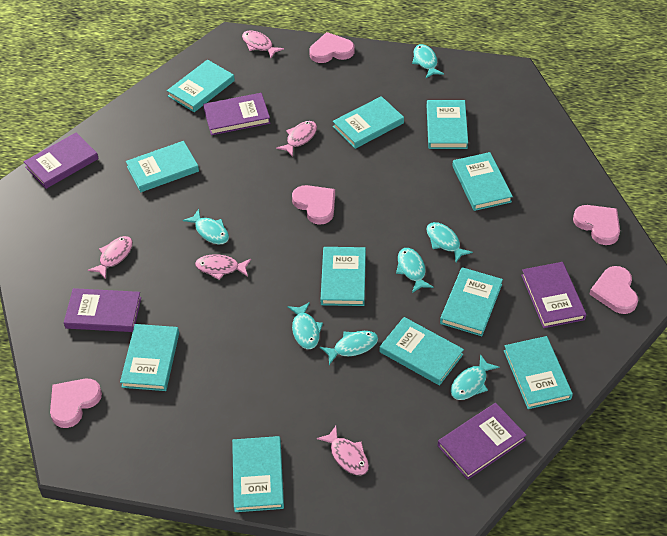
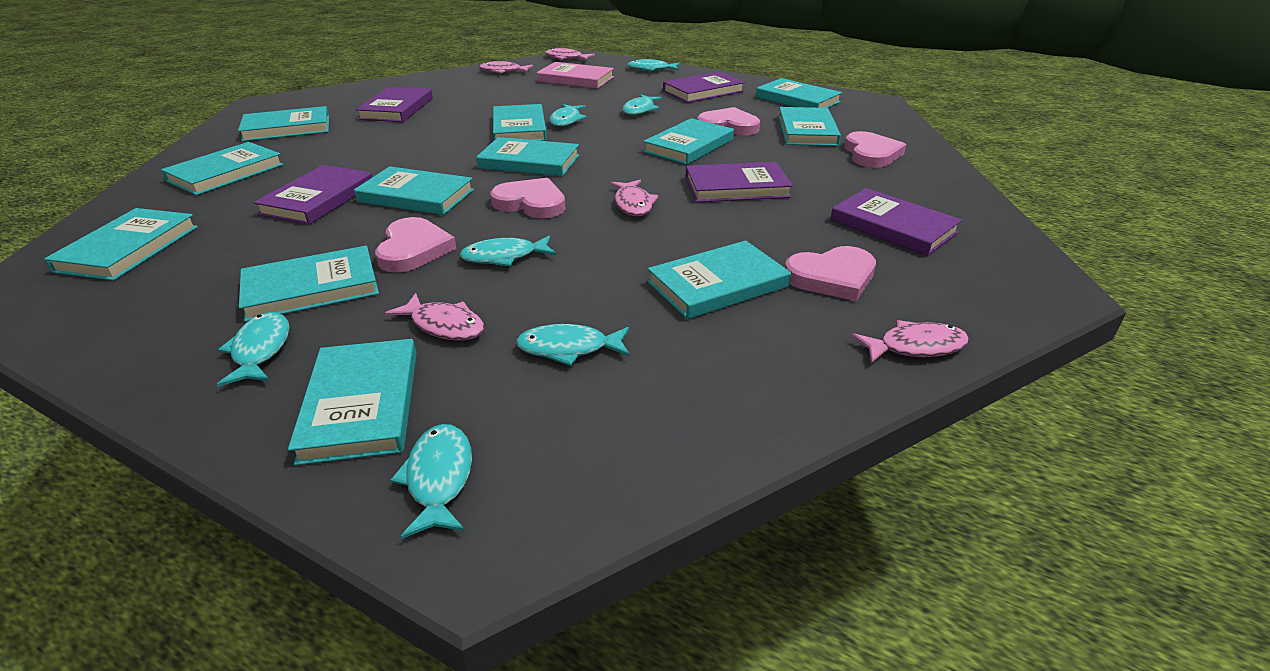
pink book: none = 0 -> [537,62,614,89] = 1
turquoise book: [120,324,179,391] [126,141,199,192] [167,60,235,112] [232,436,284,512] [321,247,366,306] [333,96,404,149] [380,317,464,385] [427,100,468,149] [440,267,503,336] [452,152,513,211] [504,336,573,409] = 11 -> [44,208,198,281] [161,142,284,195] [238,106,329,141] [239,246,379,322] [288,339,417,465] [354,166,474,215] [477,137,579,177] [493,104,547,141] [643,118,734,165] [647,241,791,319] [756,78,842,108] [778,107,841,146] = 12

